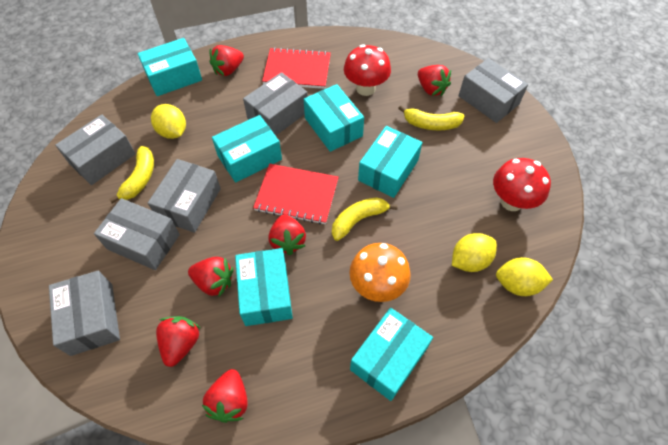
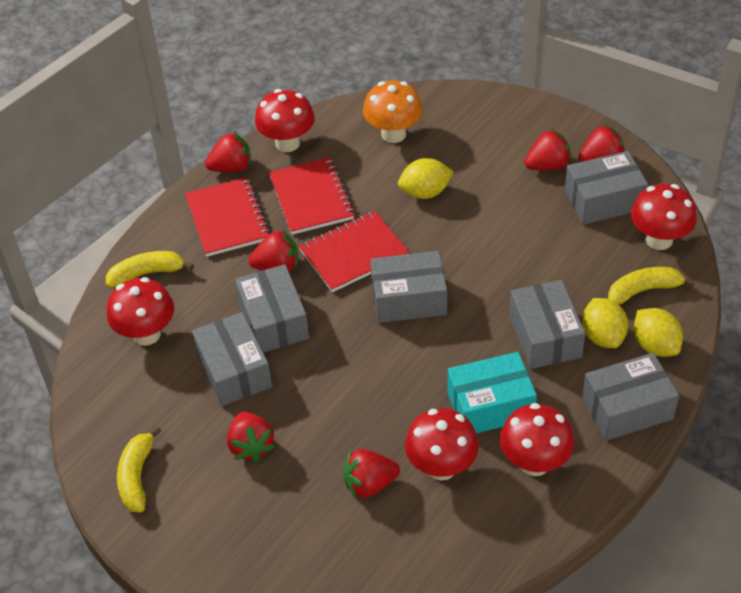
red mushroom: [344,44,391,96] [493,158,551,211] = 2 -> [107,277,174,346] [255,89,315,152] [405,408,479,481] [500,403,574,476] [631,184,697,250] = 5
red notebook: [253,164,339,225] [262,47,331,89] = 2 -> [185,177,270,257] [269,157,355,235] [299,211,409,292] = 3
turquoise box: [138,38,202,96] [212,115,282,183] [235,248,293,326] [304,84,364,152] [350,308,433,401] [358,126,422,198] = 6 -> [448,352,537,433] = 1

